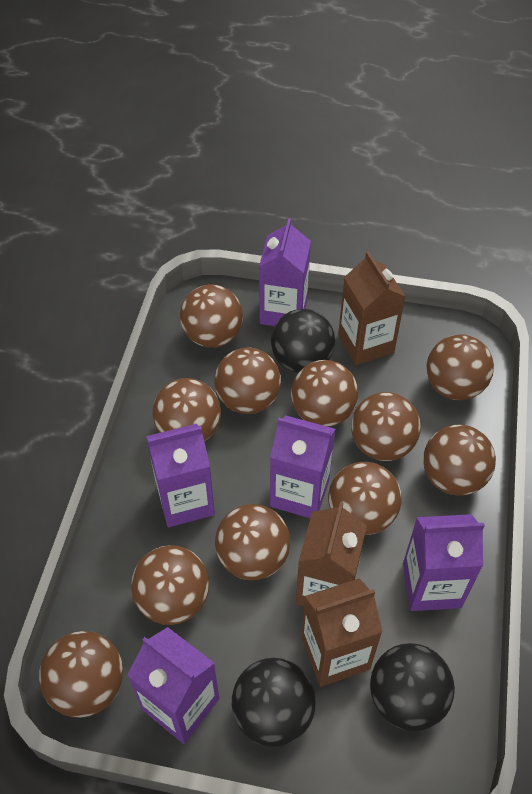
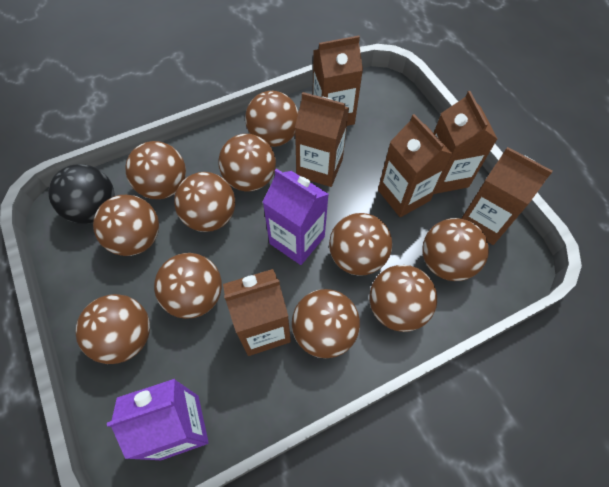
black ball: [232,658,316,747] [271,309,335,373] [370,643,455,731] = 3 -> [48,164,115,224] = 1
brown carton: [296,502,367,606] [301,578,383,687] [338,251,406,365] = 3 -> [223,269,291,356] [295,92,349,187] [313,36,363,126] [378,114,453,217] [434,91,497,194] [461,147,553,245] = 6
purple carton: [127,627,219,744] [146,424,215,527] [259,218,311,326] [270,416,336,518] [403,514,485,611] = 5 -> [107,379,209,460] [263,169,329,265] = 2

